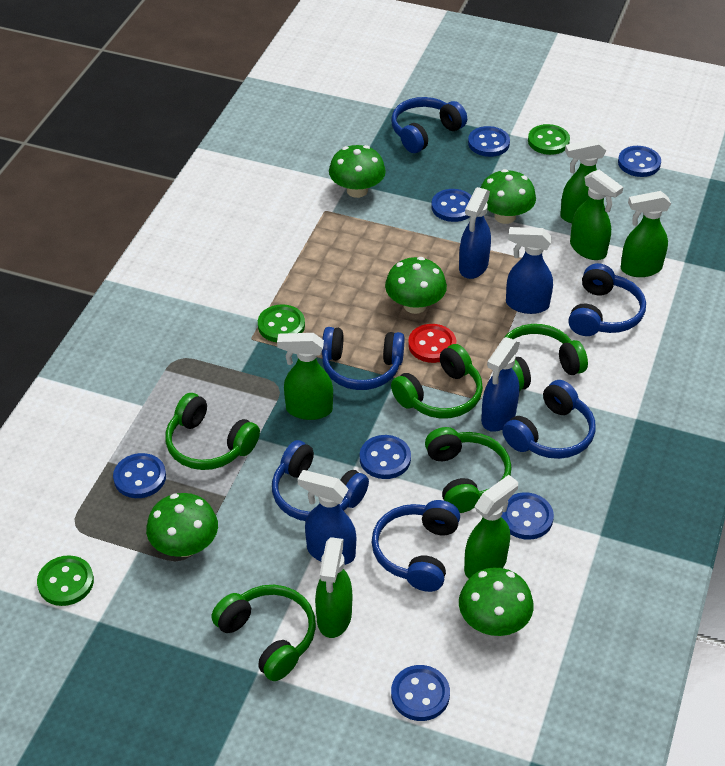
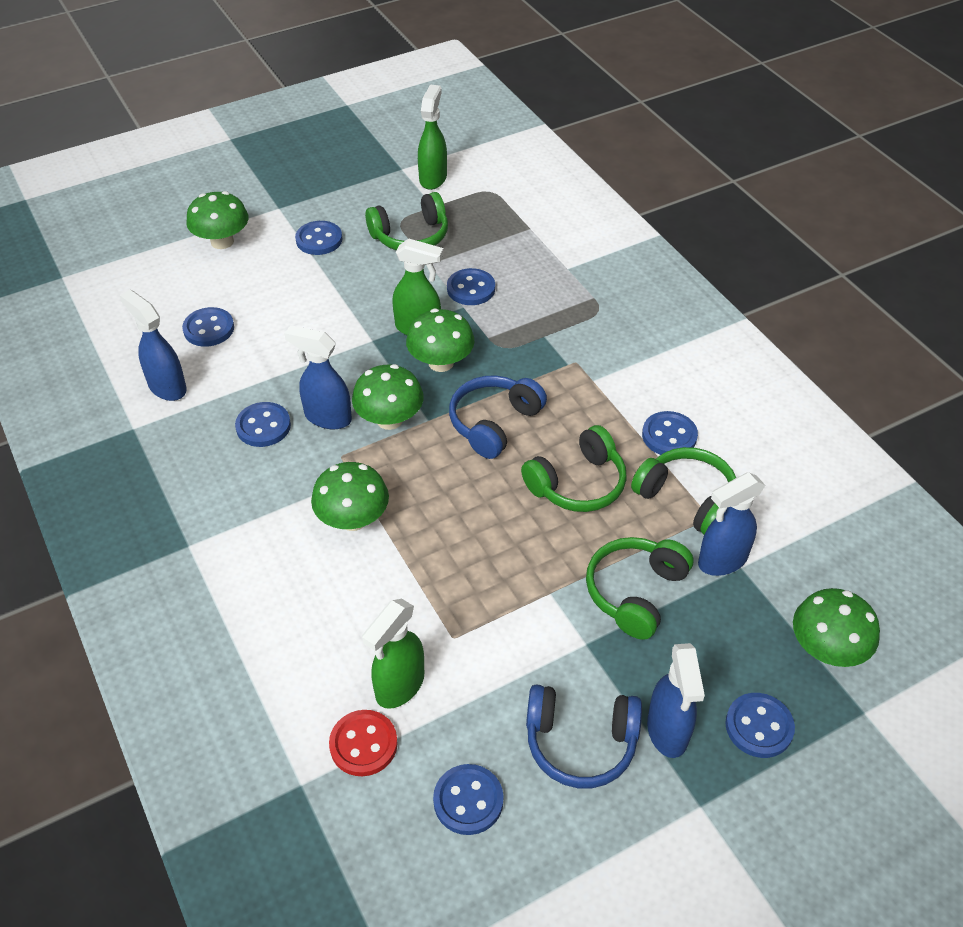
blue headphones: [272,440,369,521] [322,327,405,390] [372,500,460,592] [391,97,467,153] [502,380,596,459] [568,263,646,336] = 6 -> [449,376,547,459] [526,684,642,788] = 2
green button: [37,555,94,606] [258,304,305,342] [528,124,570,155] = 3 -> none = 0
green headphones: [165,393,260,470] [211,585,316,681] [391,344,483,418] [425,427,512,513] [504,324,588,391] = 5 -> [365,192,448,250] [521,425,627,512] [586,537,693,640] [631,447,736,535] = 4
green spray bottle: [277,333,333,420] [315,537,352,638] [464,475,518,578] [560,138,606,223] [570,170,623,260] [621,191,671,277] = 6 -> [362,599,424,709] [392,239,444,335] [418,84,447,190] = 3

